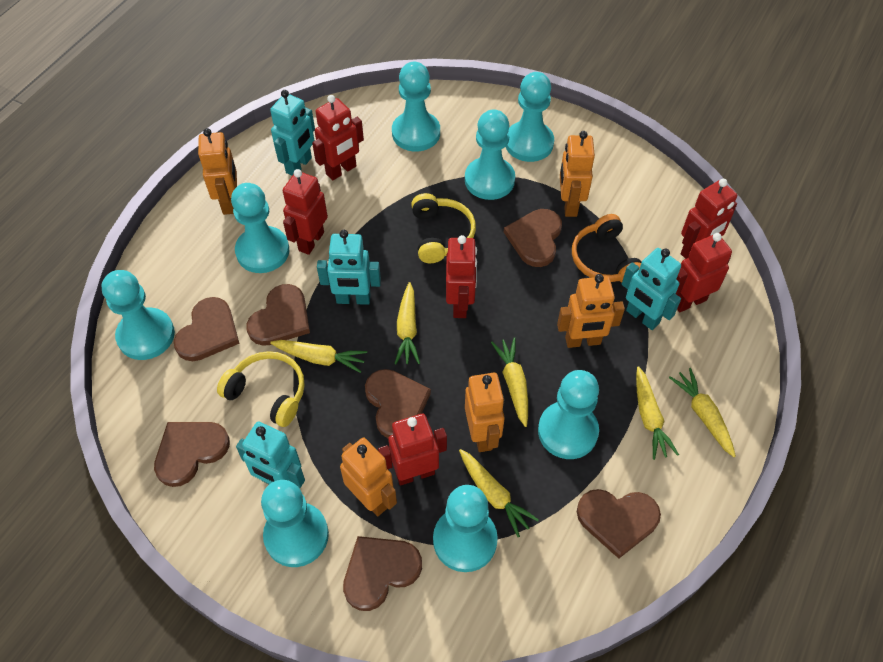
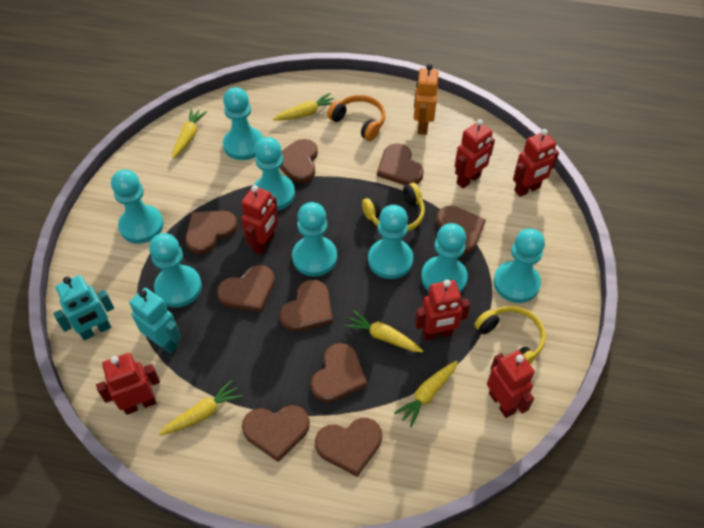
brown heart: [154,422,230,487] [174,297,240,361] [246,284,310,346] [343,536,422,611] [365,369,431,438] [504,209,562,267] [577,489,661,559] = 7 -> [185,211,238,254] [217,265,275,312] [242,405,310,462] [280,139,318,183] [280,280,333,332] [311,343,367,403] [315,418,382,477] [377,143,424,185] [436,206,486,254] = 9
orange robot: [198,128,237,215] [340,438,397,516] [465,373,505,452] [557,274,625,348] [560,131,595,217] = 5 -> [414,64,439,135] = 1
turquoise robot: [236,421,305,488] [270,90,315,176] [317,230,381,305] [622,248,681,330] = 4 -> [53,275,114,340] [129,288,181,354] = 2
yellow carrot: [270,340,367,373] [394,282,420,364] [459,449,539,537] [491,337,528,427] [636,367,679,460] [669,368,736,457] = 6 -> [159,380,243,435] [172,108,207,159] [273,93,334,121] [344,310,423,352] [394,361,458,427] = 5

